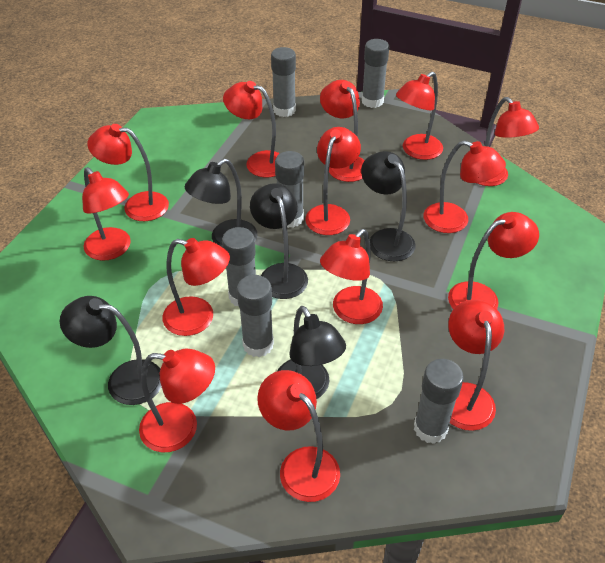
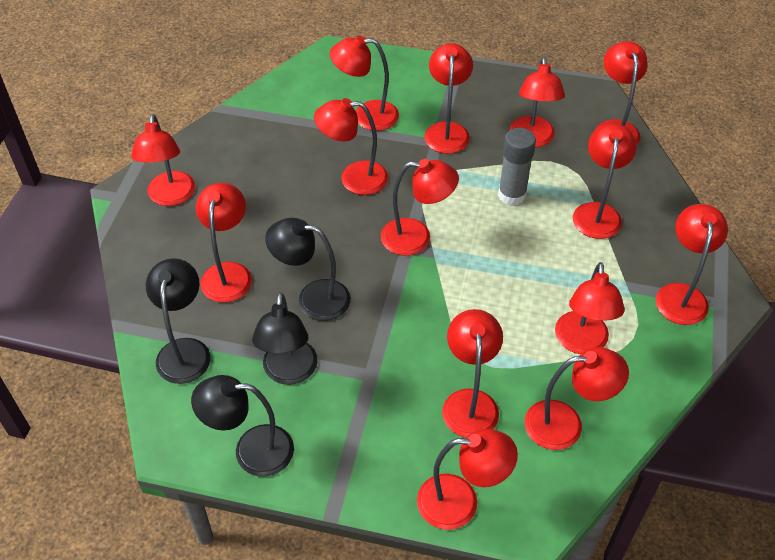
black lamp: [60,296,162,405] [185,159,257,247] [250,183,308,299] [277,306,346,399] [361,151,415,261] = 5 -> [146,258,211,384] [191,375,294,477] [252,292,318,385] [265,218,351,321] = 4
grey glue stick: [222,227,256,307] [237,275,274,357] [271,47,296,117] [275,151,304,228] [362,39,389,108] [414,359,464,444] = 6 -> [498,128,536,206] = 1

